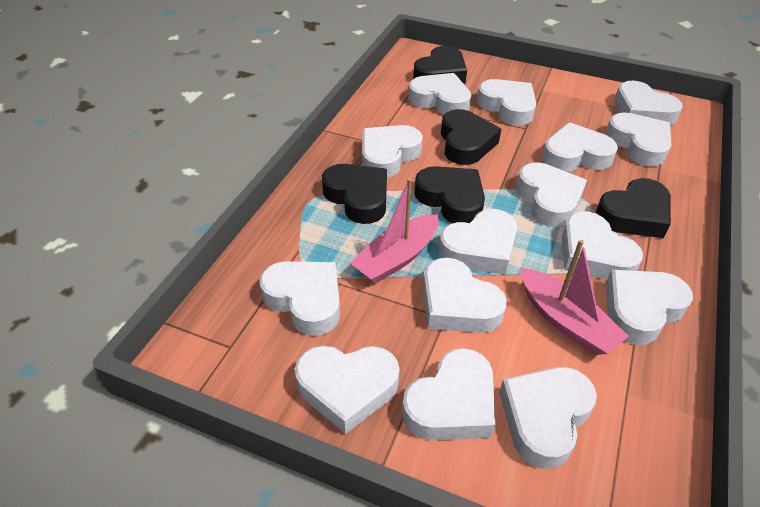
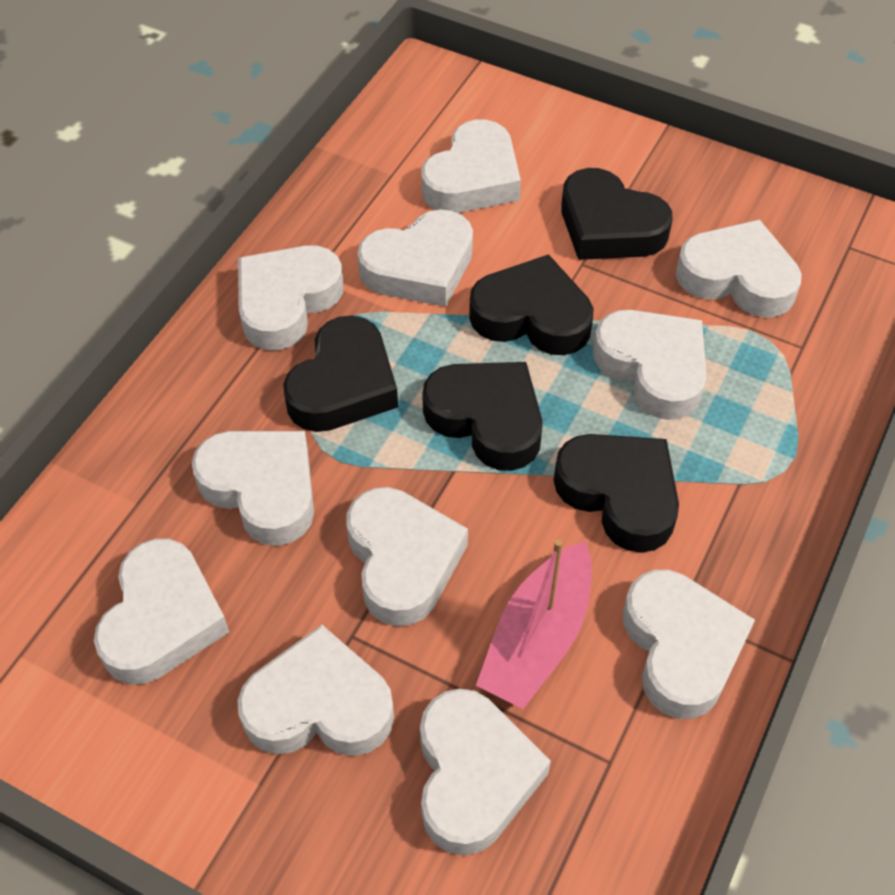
pink boat: [350,178,439,284] [520,240,629,355] = 2 -> [476,539,592,709] = 1
white heart: [259,261,340,336] [295,346,400,434] [363,125,423,178] [402,348,495,440] [408,73,471,115] [423,258,507,333] [439,209,517,274] [477,79,536,126] [499,367,597,469] [516,163,587,227] [542,122,618,172] [562,211,643,279] [605,112,671,167] [606,270,693,345] [614,81,683,126] = 15 -> [94,539,229,684] [192,431,314,546] [237,625,394,756] [238,245,344,350] [347,487,468,626] [357,209,473,307] [420,689,551,856] [421,119,521,213] [593,310,707,420] [623,570,755,719] [676,219,802,318] = 11

